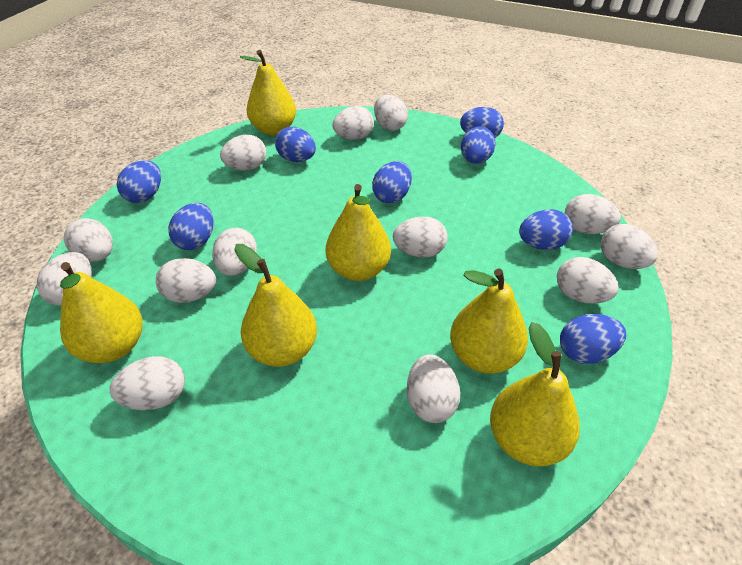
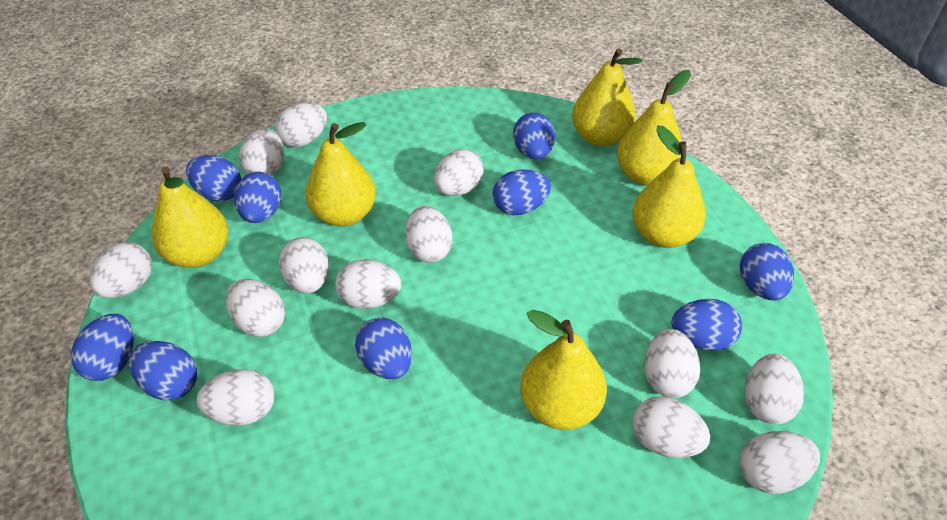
blue egg: [116,160,161,203] [168,203,214,250] [275,127,316,162] [372,161,412,203] [460,107,504,138] [461,126,496,164] [519,209,573,250] [560,314,626,364] = 8 -> [71,314,134,381] [129,341,197,400] [186,155,241,202] [234,172,281,223] [355,317,412,379] [492,170,551,215] [513,113,555,159] [671,299,742,351] [740,243,794,300] = 9

